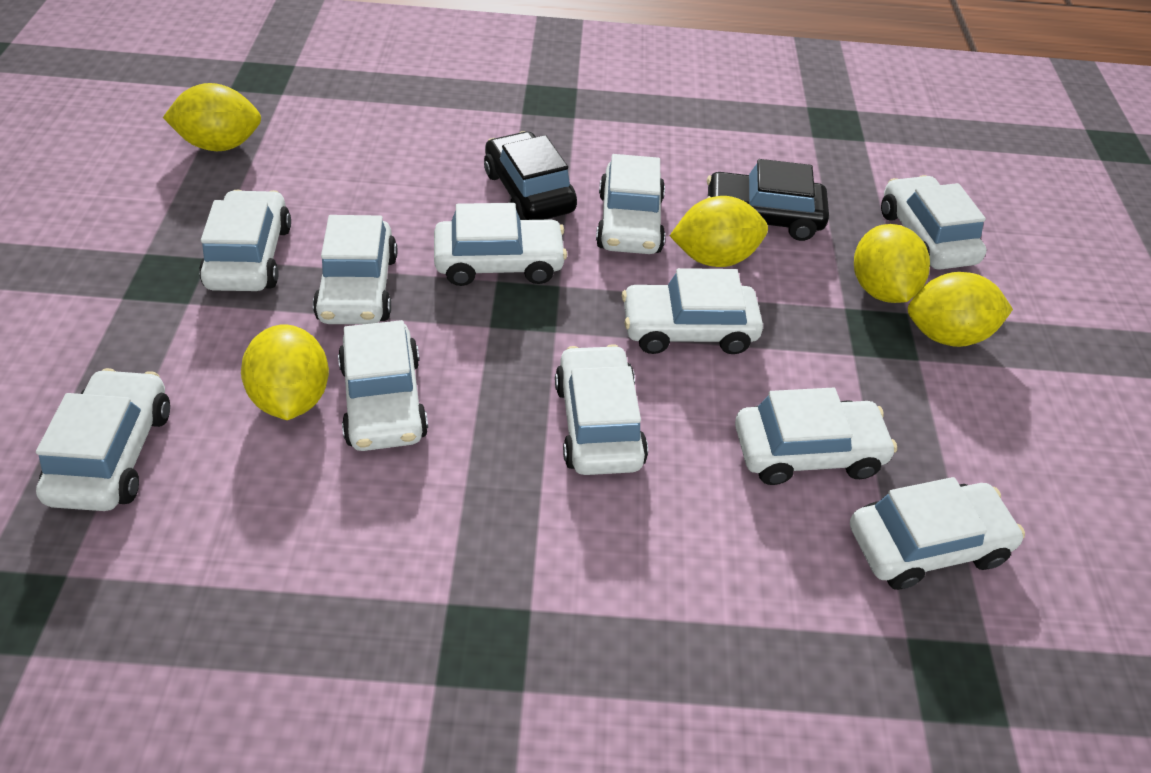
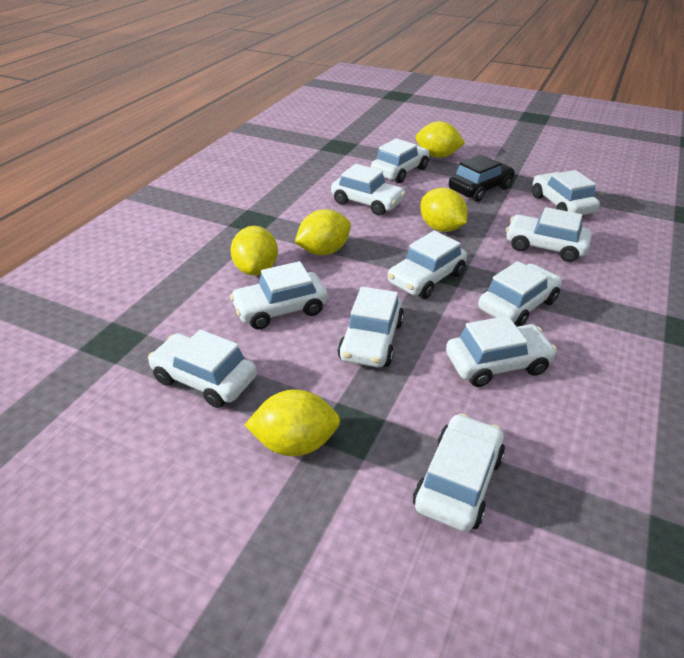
black car: [484,131,577,220] [707,159,829,241] = 2 -> [449,154,515,202] = 1

